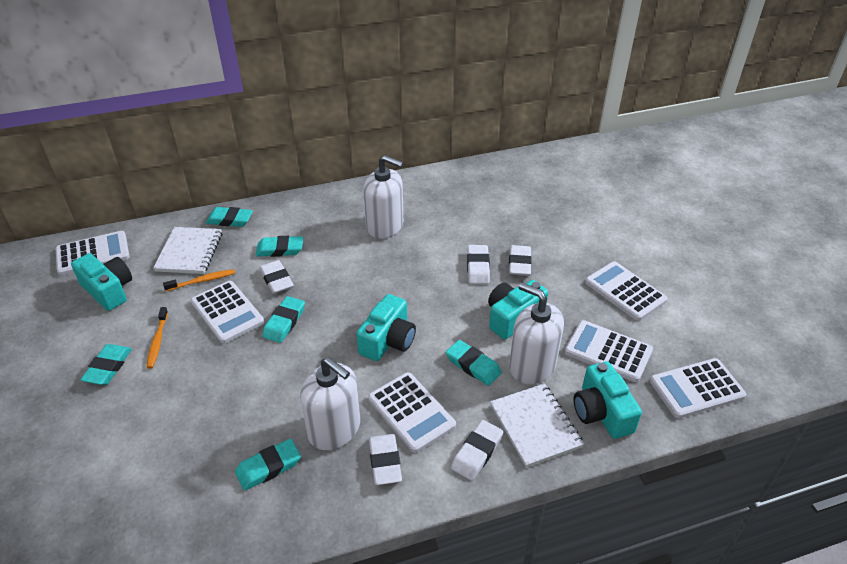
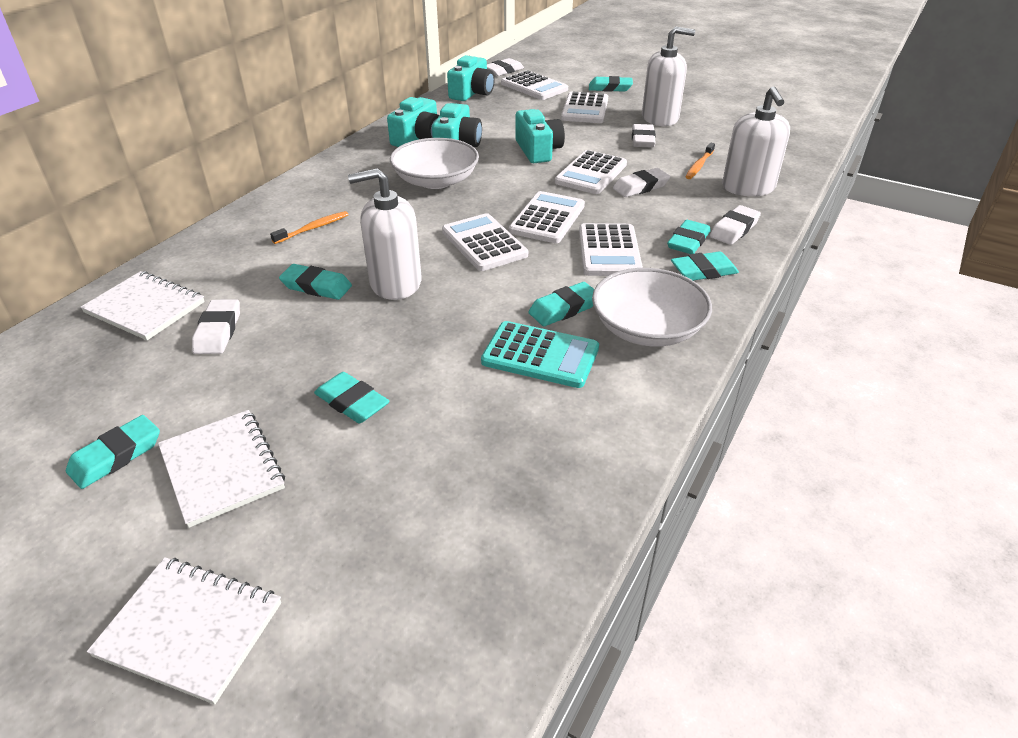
turquoise calculator: none = 0 -> [481,321,599,388] = 1
turquoise eraser: [81,344,132,385] [206,207,253,227] [235,439,301,491] [256,236,303,257] [262,296,305,343] [446,340,502,386] = 6 -> [66,415,160,489] [279,264,352,300] [314,372,389,423] [528,282,594,326] [589,76,633,92] [667,220,711,254] [671,251,739,281] = 7
white bowl: none = 0 -> [390,138,479,189] [592,268,712,346] = 2
white notebook: [153,227,222,274] [490,384,584,467] = 2 -> [80,271,205,340] [87,557,281,705] [158,410,285,528] = 3

